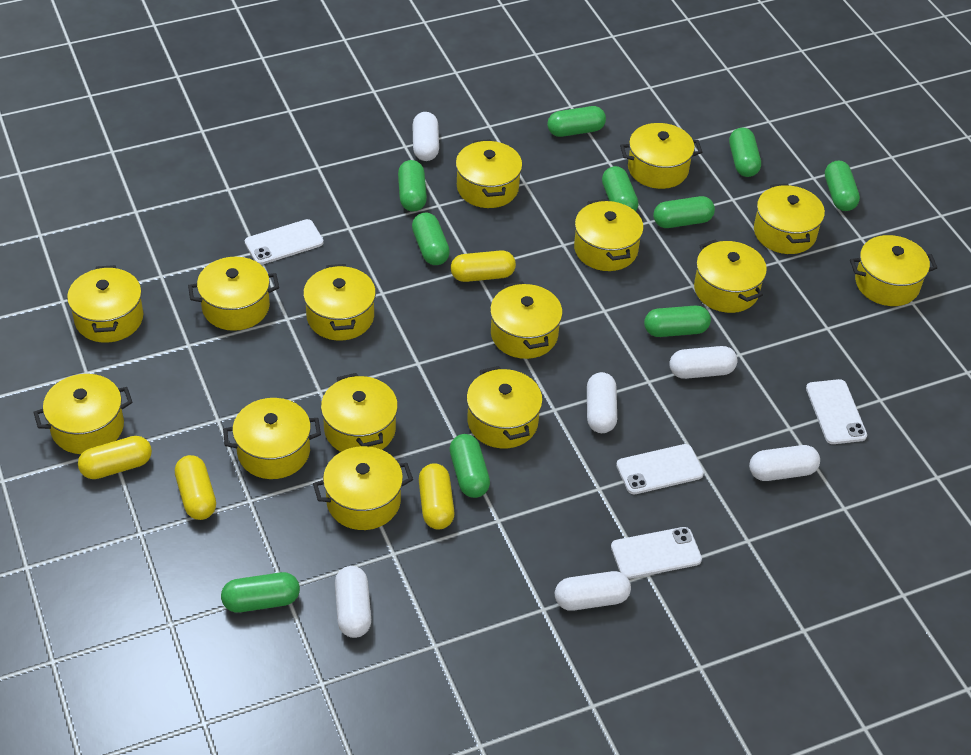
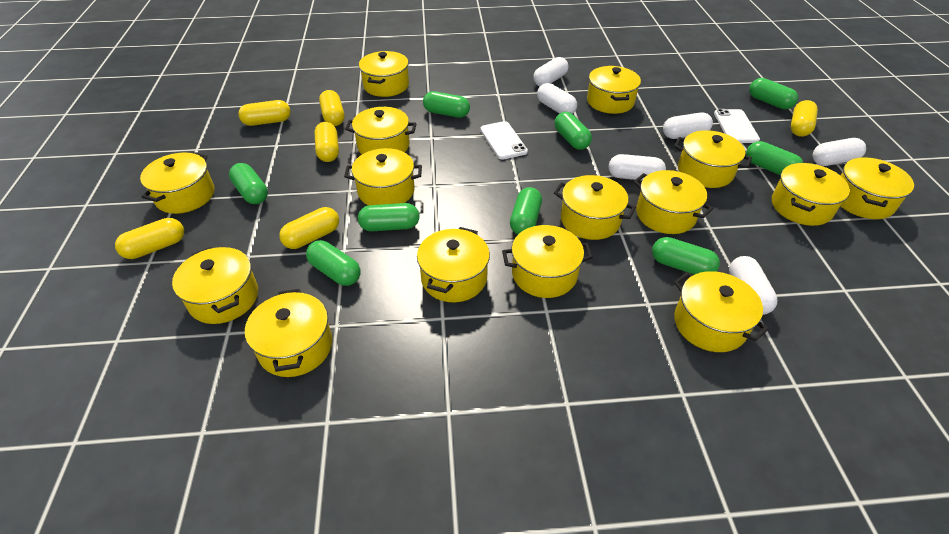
green capsule: [221,572,300,613] [398,160,427,212] [412,212,450,265] [449,434,490,498] [547,106,606,137] [602,166,638,211] [644,306,711,337] [653,196,715,228] [729,127,761,177] [825,160,860,211] = 10 -> [229,163,268,204] [306,240,361,286] [358,203,420,231] [423,91,470,118] [510,187,542,234] [555,112,592,150] [652,237,720,275] [746,141,803,175] [749,78,798,109] = 9
white phone: [245,219,324,265] [611,527,702,579] [616,444,704,494] [806,379,867,444] = 4 -> [480,121,528,160] [714,109,760,143] = 2
yellow capsule: [78,436,152,479] [175,455,216,520] [419,463,455,530] [451,250,516,282] = 4 -> [115,218,184,259] [238,100,291,126] [279,207,339,249] [314,122,339,162] [319,90,344,126] [791,100,818,137] = 6

